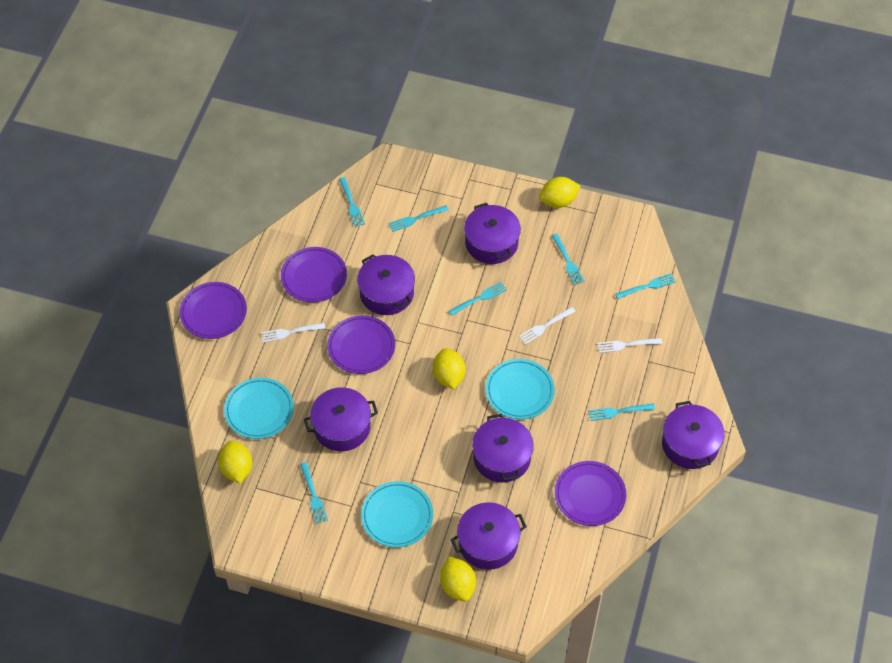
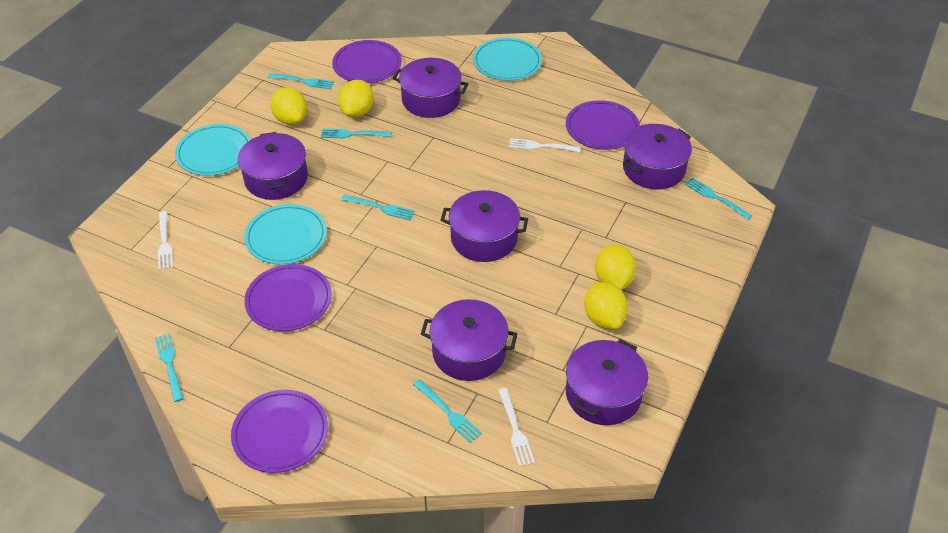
turquoise fork: [300,462,328,524] [339,177,365,227] [389,205,448,232] [449,282,507,316] [552,233,585,285] [588,404,655,421] [615,273,676,299] = 7 -> [155,333,184,402] [267,73,334,89] [321,129,392,138] [341,195,415,220] [413,379,482,443] [685,177,752,220] = 6

